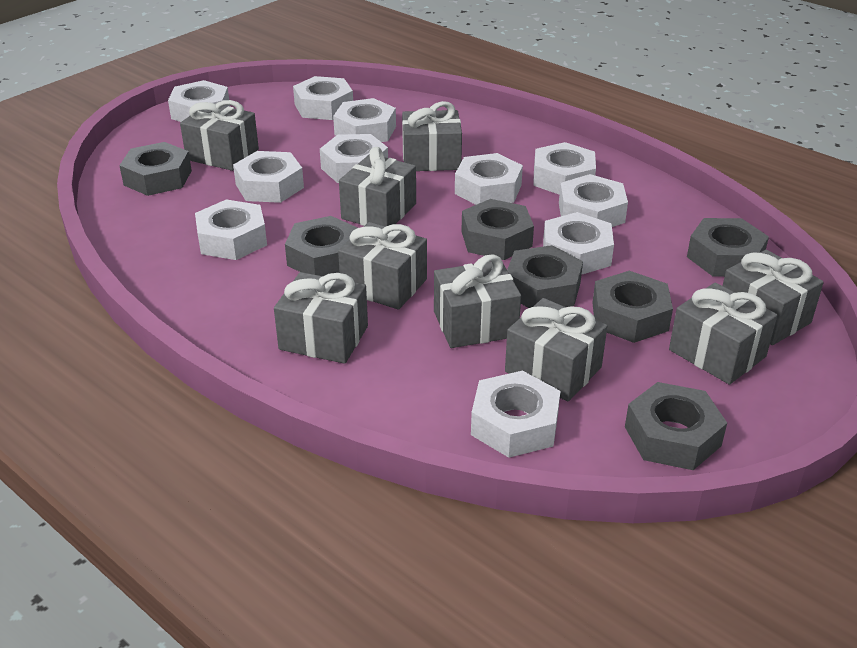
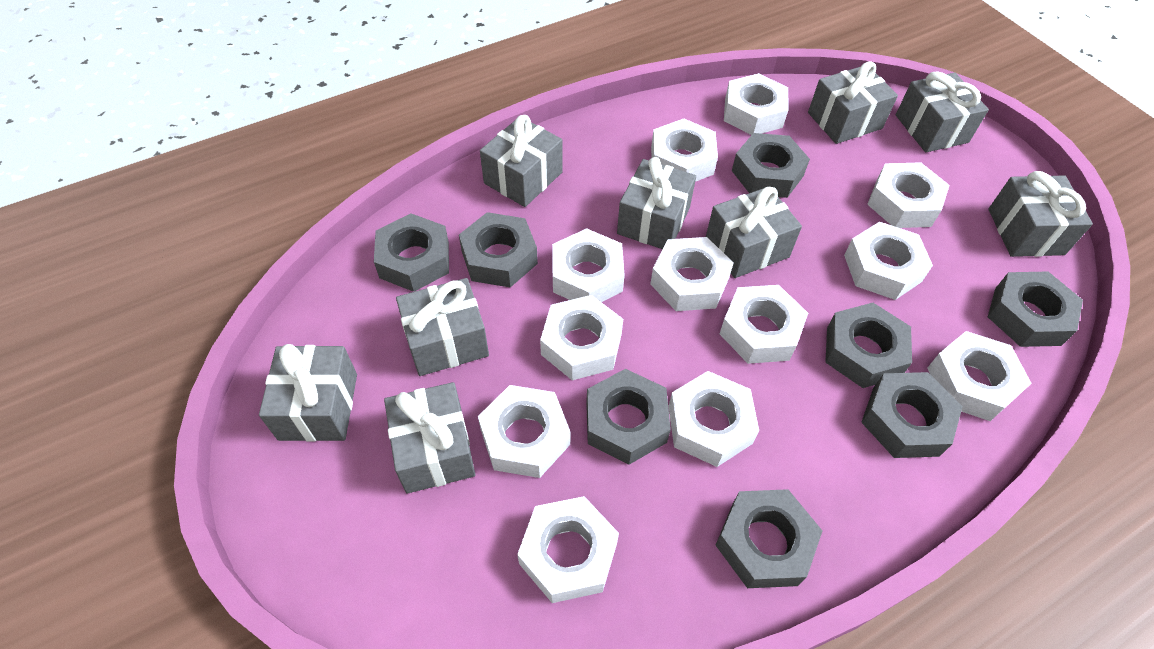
grey nut: [119,142,192,196] [285,216,358,276] [461,199,534,260] [507,245,583,308] [592,271,673,343] [625,382,727,470] [687,218,769,277] = 7 -> [374,213,449,292] [459,212,538,287] [586,369,671,465] [716,489,822,588] [732,133,810,198] [825,303,912,388] [861,372,963,458] [988,272,1083,347] = 8
white nut: [168,80,230,122] [195,200,267,260] [233,151,304,203] [293,76,353,120] [320,134,388,183] [333,98,396,142] [455,153,523,205] [471,371,561,458] [533,142,596,194] [543,212,614,274] [559,174,628,227] = 11 -> [478,385,571,478] [517,496,619,603] [540,295,623,380] [552,228,625,302] [650,237,734,311] [651,119,718,182] [669,371,759,467] [720,285,808,364] [724,73,788,135] [844,222,933,300] [867,162,950,228] [928,331,1032,421] = 12

